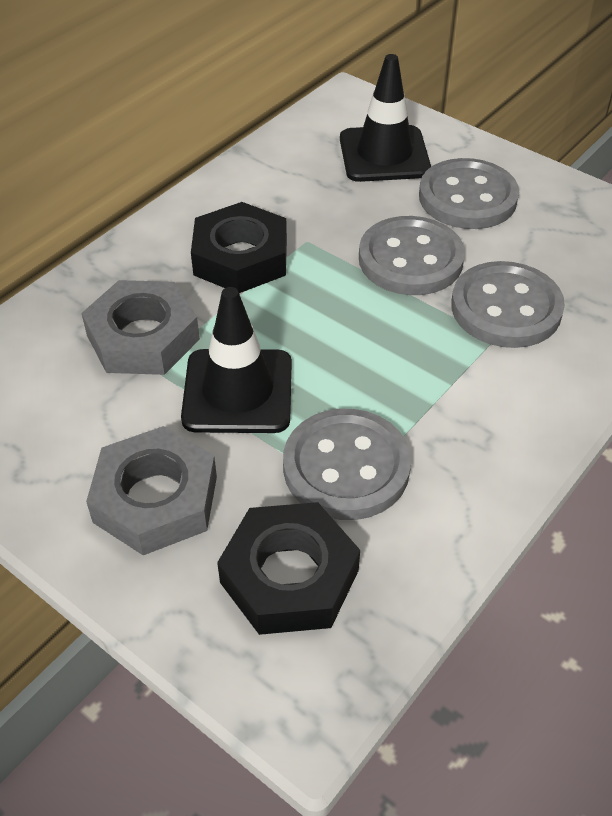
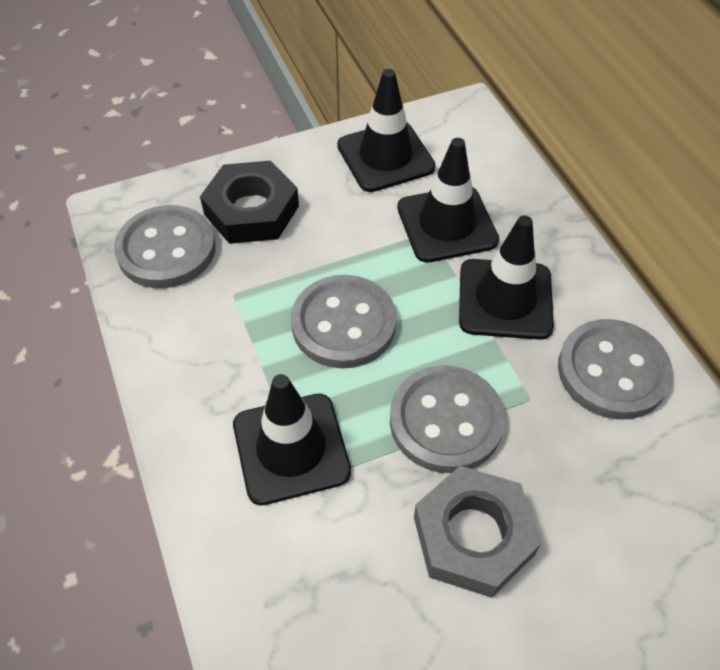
black nut: [191,202,287,293] [217,502,360,635] = 2 -> [200,161,299,244] = 1
black traffic cone: [181,287,292,433] [340,54,431,182] = 2 -> [233,374,351,505] [337,69,436,192] [397,138,499,263] [459,215,554,340] = 4
grey nut: [81,280,200,375] [86,426,217,555] = 2 -> [414,466,541,598] = 1

